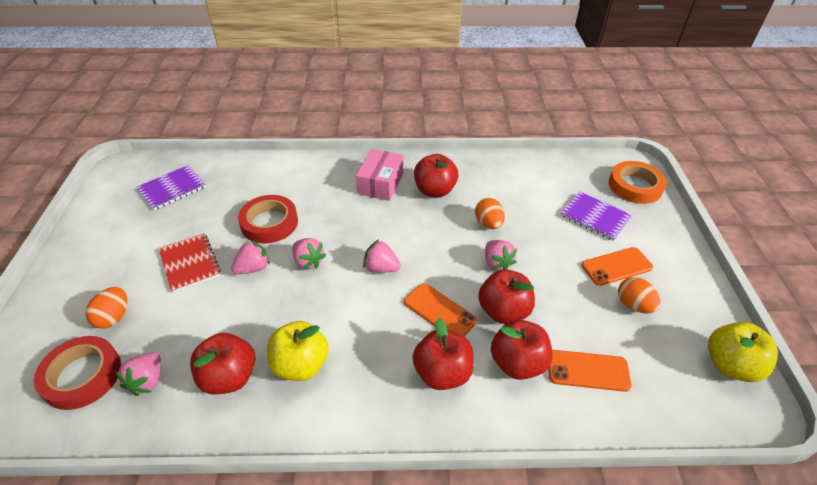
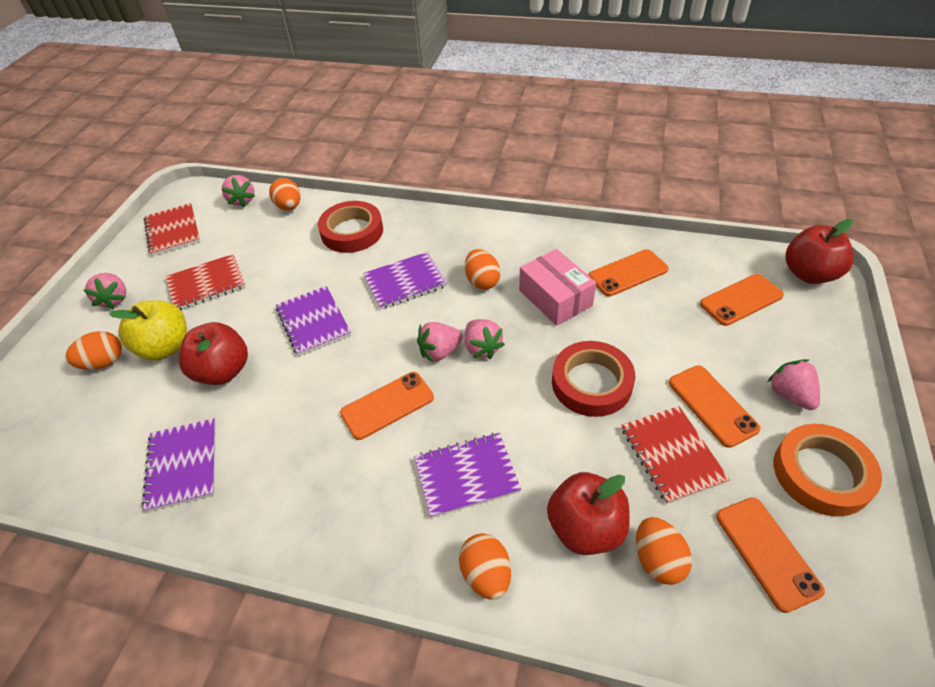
orange egg: [86,287,127,329] [475,198,505,229] [618,277,661,313] = 3 -> [65,331,122,370] [269,178,301,210] [459,533,511,600] [465,249,501,290] [636,517,692,585] = 5
orange phone: [404,283,477,336] [548,350,632,392] [581,247,653,286] = 3 -> [340,372,434,440] [589,249,669,296] [669,365,761,448] [700,274,784,326] [716,497,825,613] = 5
purple notebook: [136,165,206,210] [561,192,632,241] = 2 -> [142,418,216,512] [276,286,351,356] [363,252,447,309] [414,433,521,518] = 4
red apple: [190,333,255,394] [413,318,474,390] [414,154,458,197] [478,269,535,324] [491,320,552,380] = 5 -> [179,322,248,385] [547,472,630,555] [786,219,854,284] = 3
red notebook: [158,233,221,293] = 1 -> [144,203,201,256] [166,254,245,310] [621,406,730,504] = 3
yellow apple: [267,321,329,381] [708,322,778,382] = 2 -> [109,300,187,361] = 1

